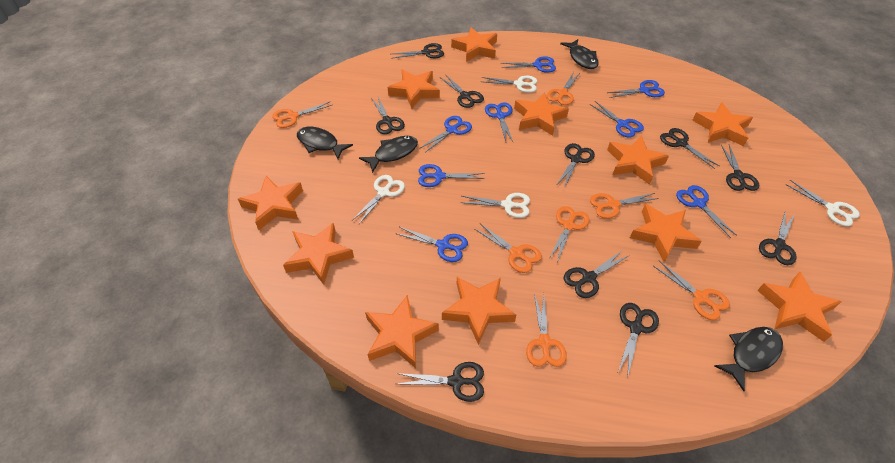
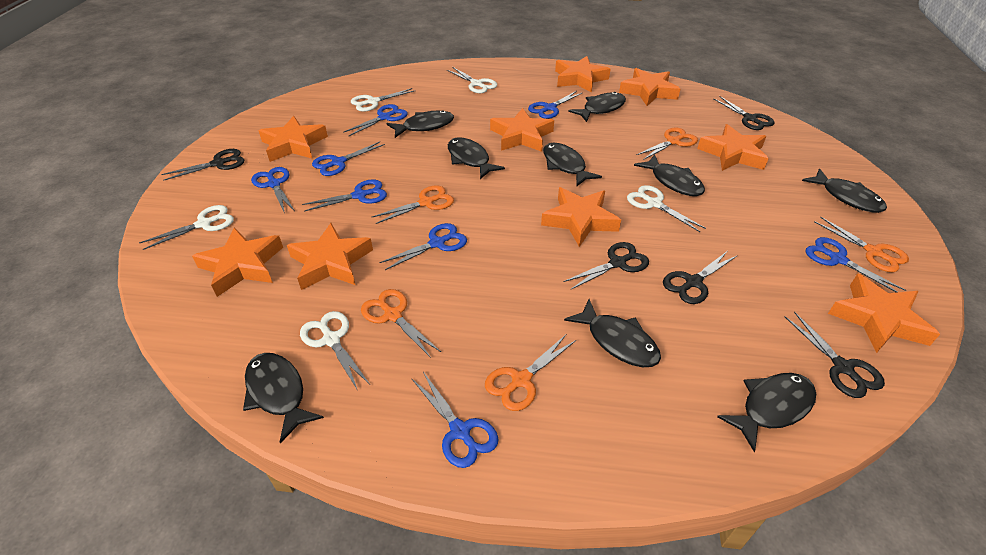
black fish: [297,127,353,159] [359,136,418,173] [560,39,598,69] [715,327,783,391] = 4 -> [243,353,324,443] [387,110,454,138] [448,137,505,179] [543,143,602,186] [564,299,661,367] [568,92,626,122] [634,155,705,196] [717,373,816,452] [802,168,887,213] = 9
black scissors: [371,97,405,134] [391,43,444,59] [396,362,484,402] [440,74,484,108] [557,143,595,188] [564,250,630,298] [618,303,659,378] [660,128,719,169] [721,145,759,191] [759,213,796,265] = 10 -> [161,149,244,181] [564,242,649,290] [663,251,738,304] [713,96,775,130] [784,311,885,398] = 5
orange scissors: [272,102,332,128] [475,224,542,273] [526,293,567,367] [547,72,580,105] [549,206,589,262] [590,193,659,219] [653,261,730,320] = 7 -> [361,289,441,358] [372,185,454,224] [485,335,576,411] [637,127,698,160] [814,216,909,273] = 5
orange star: [238,176,303,230] [283,223,354,285] [365,295,439,368] [388,69,440,108] [442,277,516,345] [451,27,497,62] [514,93,569,136] [607,136,669,185] [630,204,702,262] [692,102,753,146] [757,272,842,342] = 11 -> [192,227,283,297] [258,116,328,162] [287,223,373,290] [490,108,554,152] [541,187,621,247] [555,56,611,92] [619,68,680,106] [697,124,769,171] [828,273,940,353] = 9
white scissors: [352,175,405,224] [460,193,530,218] [481,76,537,93] [785,180,860,226] = 4 -> [139,205,234,250] [300,311,370,389] [351,88,416,112] [447,67,497,93] [627,185,706,232] = 5

